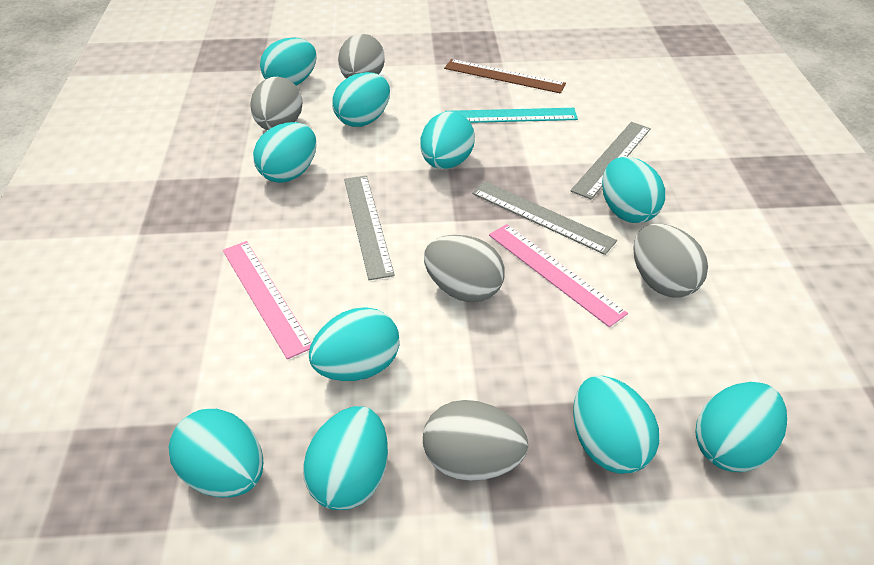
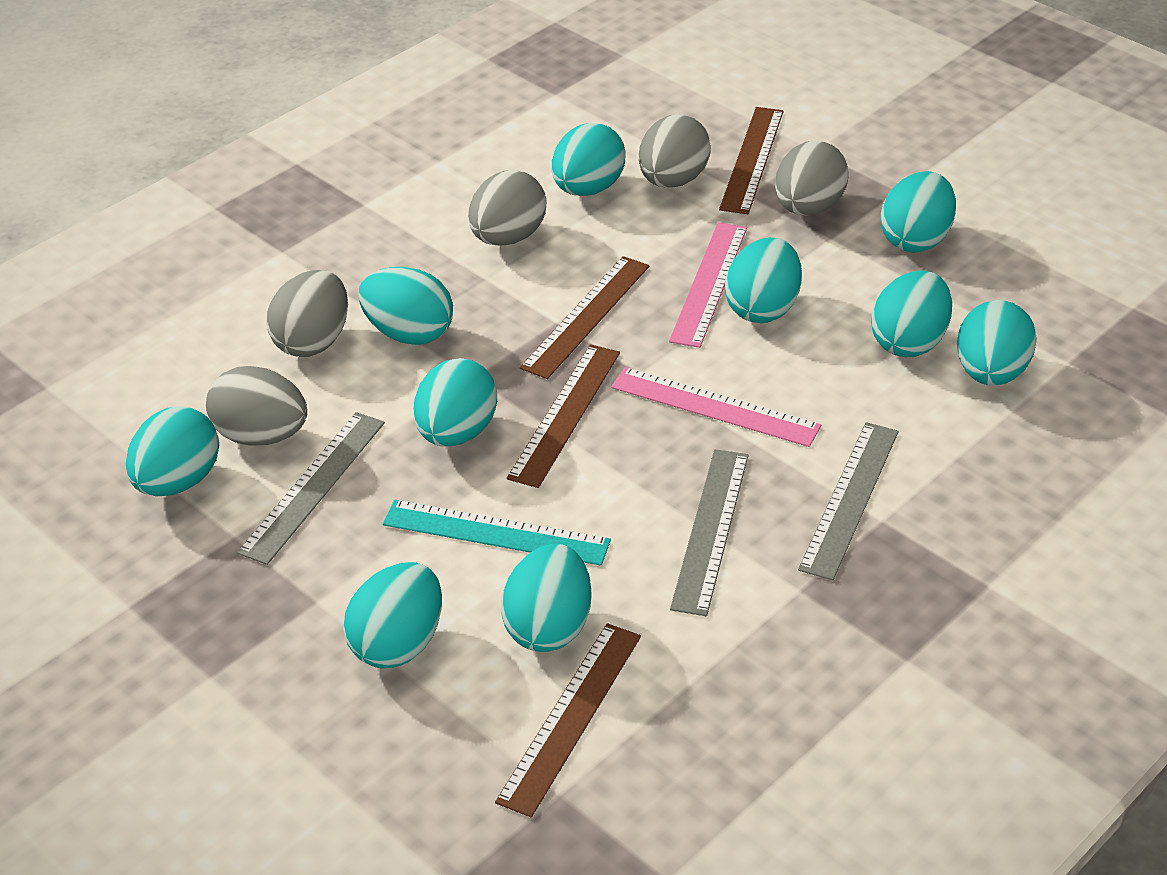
brown ruler: [444,59,566,93] = 1 -> [495,623,641,817] [507,344,620,488] [520,256,649,379] [719,107,784,214] = 4

